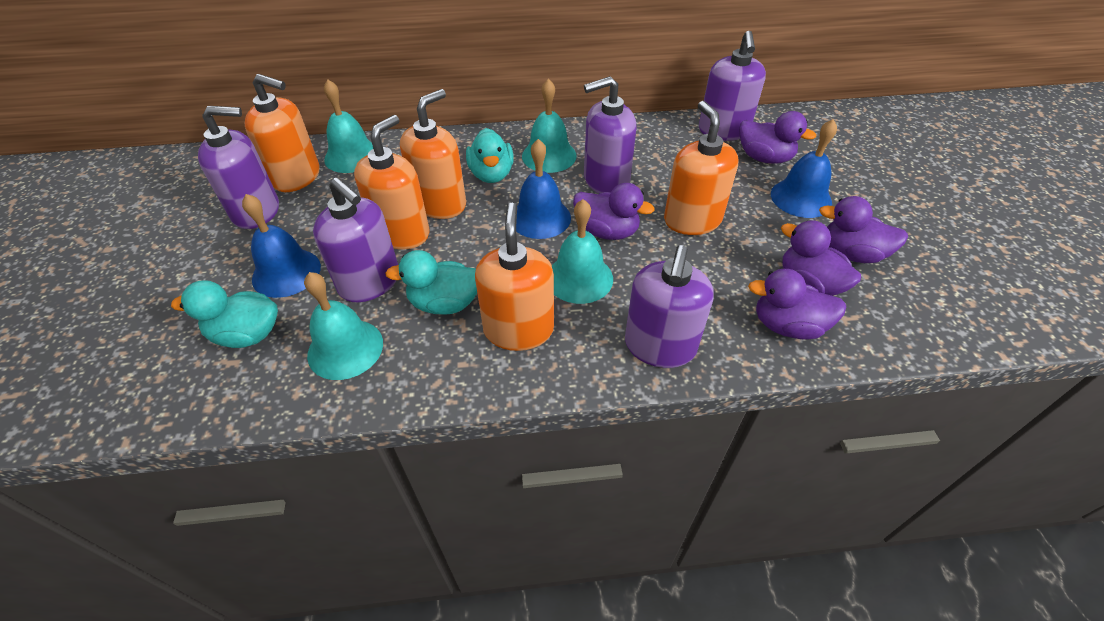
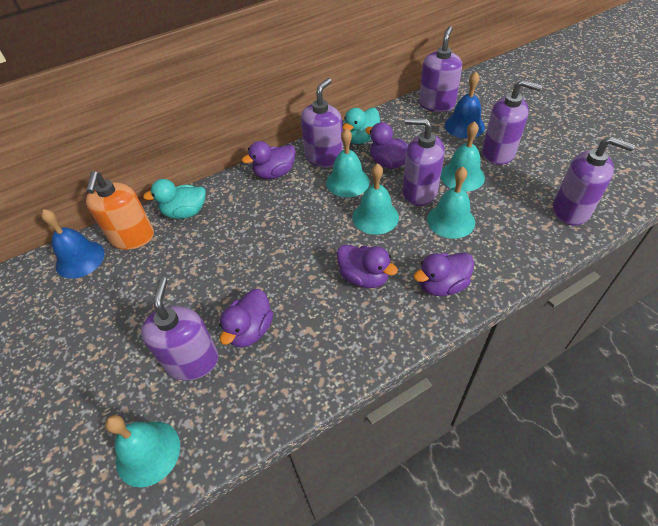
blue bell: [242,194,321,298] [516,139,571,239] [771,119,837,218] = 3 -> [41,209,105,279] [445,72,485,139] = 2
orange soap dispenser: [245,74,320,192] [354,115,430,249] [400,89,466,219] [475,203,554,351] [664,101,739,235] = 5 -> [86,171,154,250] = 1
purple soap dispenser: [198,106,279,229] [313,178,398,302] [584,76,637,193] [625,245,714,368] [699,31,766,141] = 5 -> [141,278,219,380] [301,78,343,168] [403,118,445,206] [419,26,462,112] [482,79,542,165] [553,136,635,225] = 6
turquoise bell: [304,272,383,380] [324,79,373,173] [522,79,577,173] [552,199,613,304] = 4 -> [105,415,180,487] [326,128,370,197] [352,163,399,235] [427,166,475,239] [440,121,485,192] = 5
turquoise duck: [171,280,278,348] [385,250,477,315] [466,128,514,183] = 3 -> [143,179,206,219] [342,108,380,144] = 2

